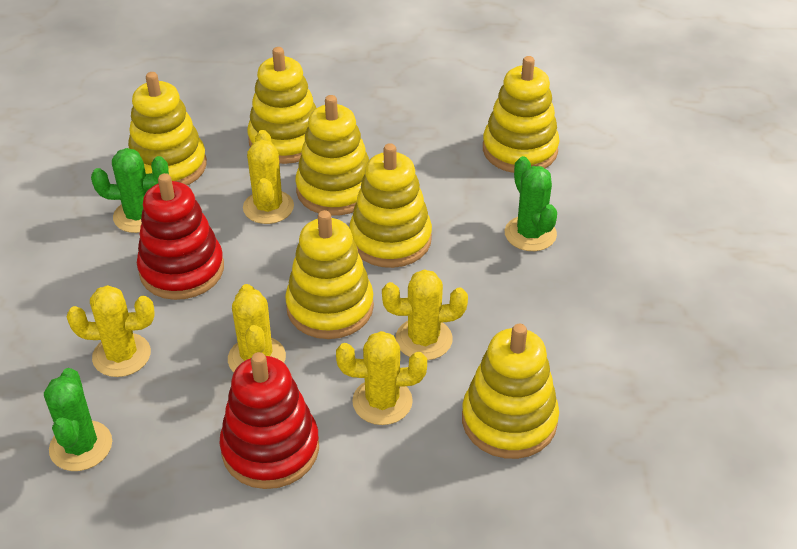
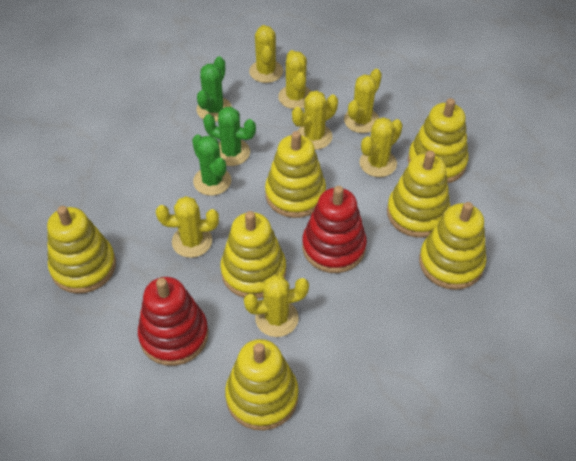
yellow cactus: [67,285,155,377] [228,284,286,373] [243,130,294,224] [336,331,427,425] [382,269,468,360] = 5 -> [156,196,219,258] [244,275,309,337] [249,25,283,83] [278,50,311,109] [292,91,338,150] [344,69,382,133] [359,117,403,177] = 7

